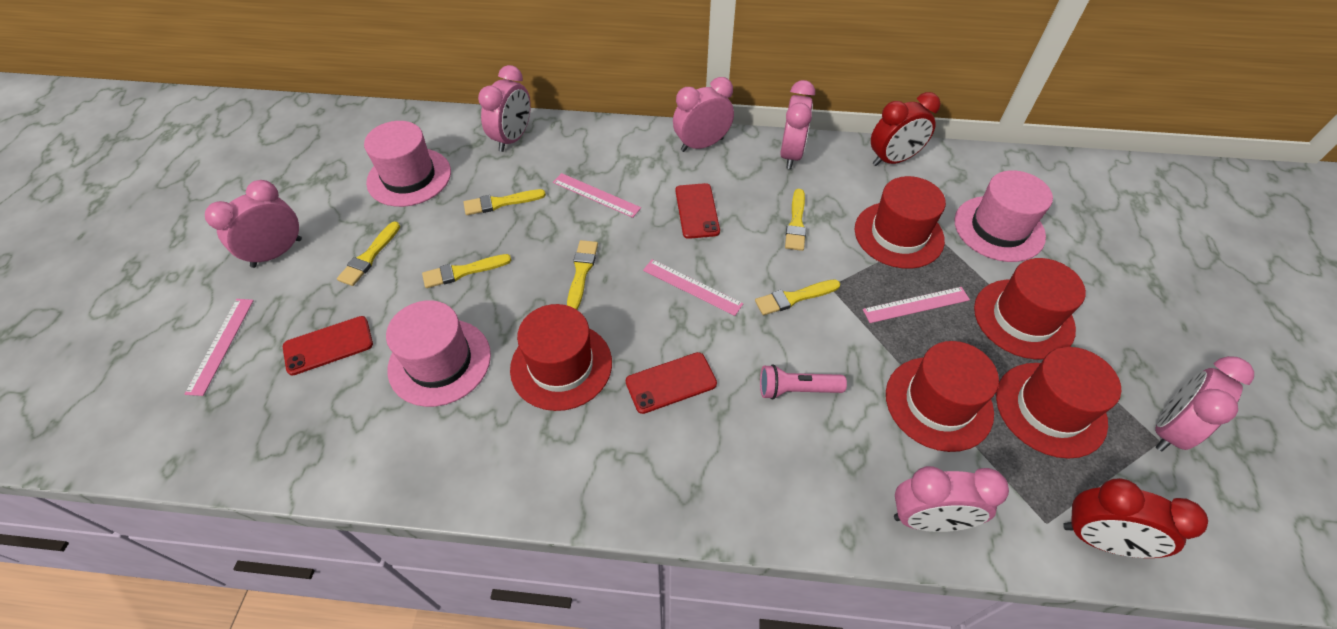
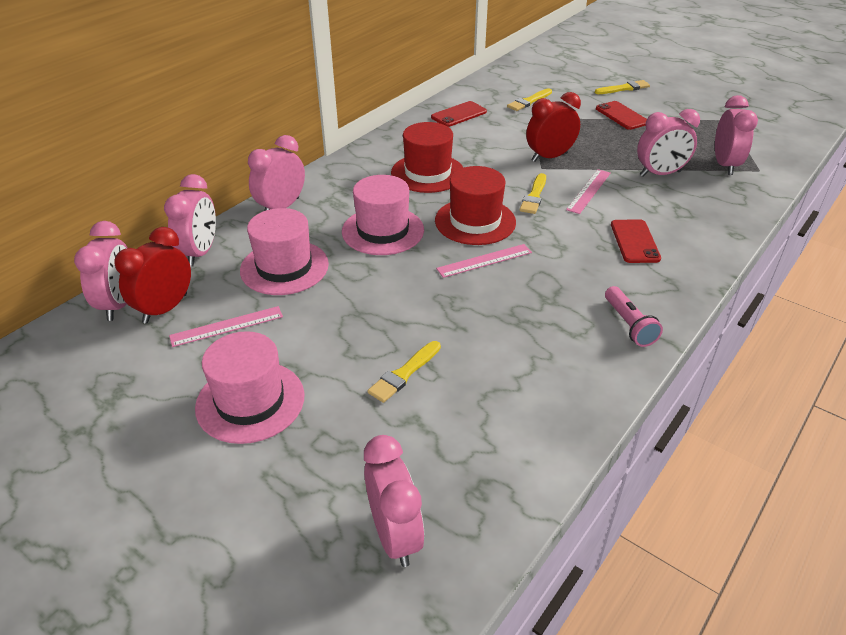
pink ruler: [185,299,254,396] [553,173,641,218] [643,259,743,316] [863,287,970,323] = 4 -> [169,306,283,347] [436,244,532,278] [566,169,611,214] = 3
red hat: [510,304,612,411] [855,176,946,269] [886,341,999,452] [974,258,1086,359] [996,347,1121,459] = 5 -> [391,122,463,193] [435,166,516,245] = 2
yellow brush: [337,221,400,286] [422,254,511,288] [464,189,546,215] [567,240,598,310] [755,280,840,315] [785,189,806,251] = 6 -> [368,341,441,403] [507,88,552,111] [520,173,546,214] [595,80,650,94] = 4

